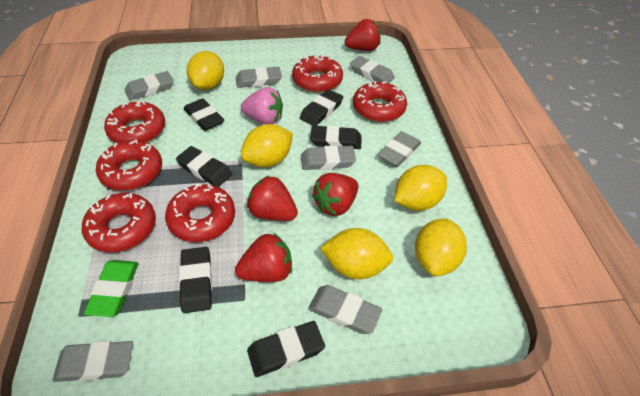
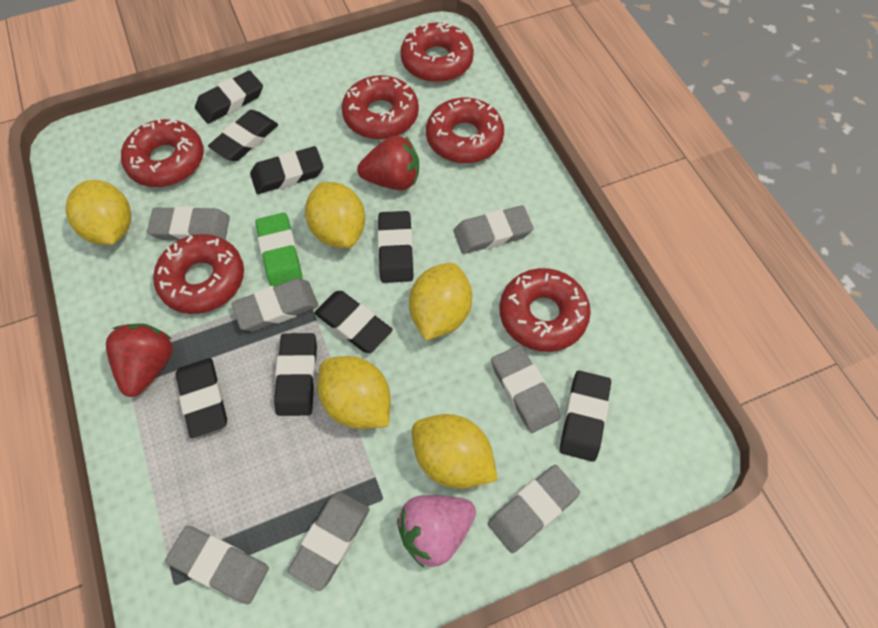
black eraser: [176,146,232,187] [179,247,212,313] [184,98,224,131] [247,321,325,377] [300,89,343,126] [310,125,362,149] = 6 -> [176,358,227,438] [195,70,263,124] [208,110,278,161] [250,146,324,194] [274,333,317,416] [314,291,393,353] [378,211,414,283] [560,371,611,462] = 8
red strawberry: [235,233,292,282] [247,175,298,221] [312,173,359,216] [345,19,381,51] = 4 -> [106,323,173,397] [357,135,419,190] = 2

